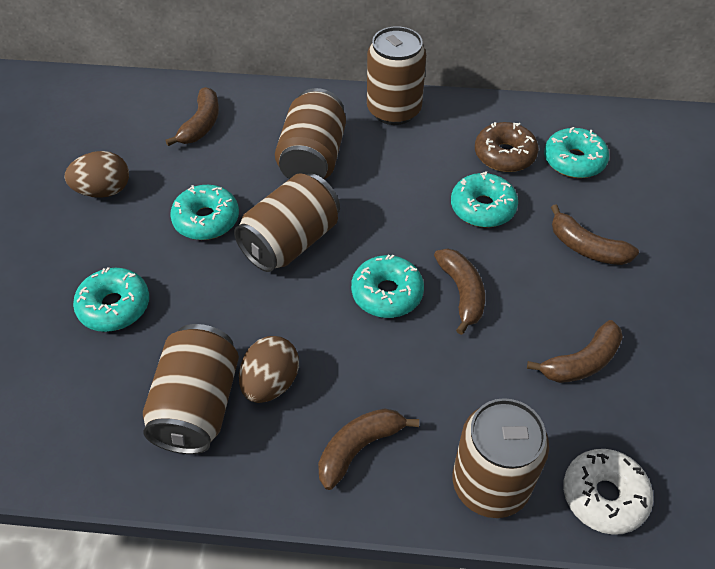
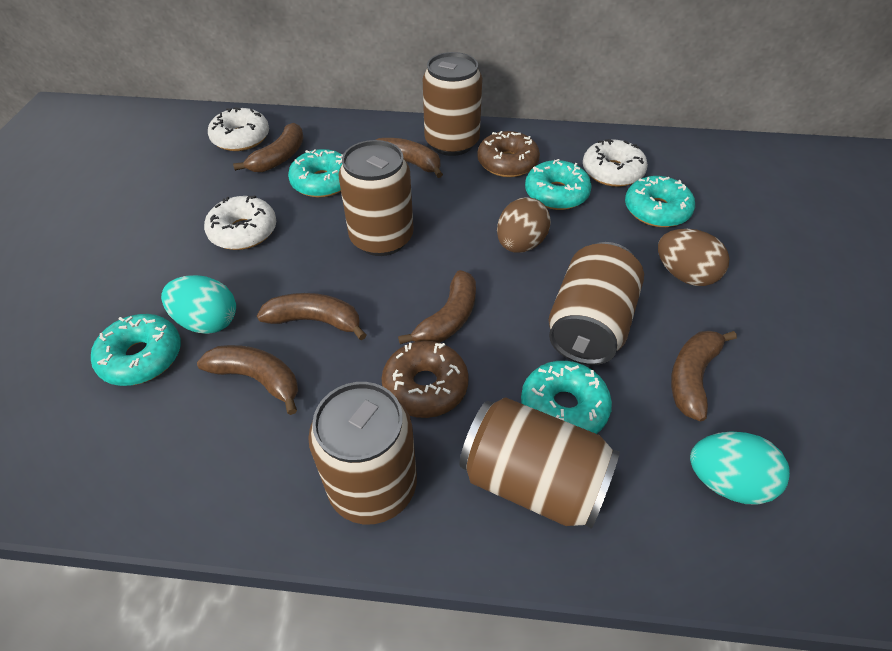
brown banana: [165,87,219,146] [318,408,419,490] [434,248,485,335] [527,320,623,383] [551,204,639,265] = 5 -> [197,345,298,415] [233,123,304,172] [257,293,367,340] [376,138,443,178] [398,270,476,344] [671,331,737,421] = 6
brown donut: [475,122,539,172] = 1 -> [381,341,469,418] [477,131,540,177] = 2
turquoise egg: none = 0 -> [161,275,236,334] [690,431,790,505] = 2
white donut: [563,449,653,535] = 1 -> [204,195,276,250] [208,107,269,151] [583,139,648,187] = 3

